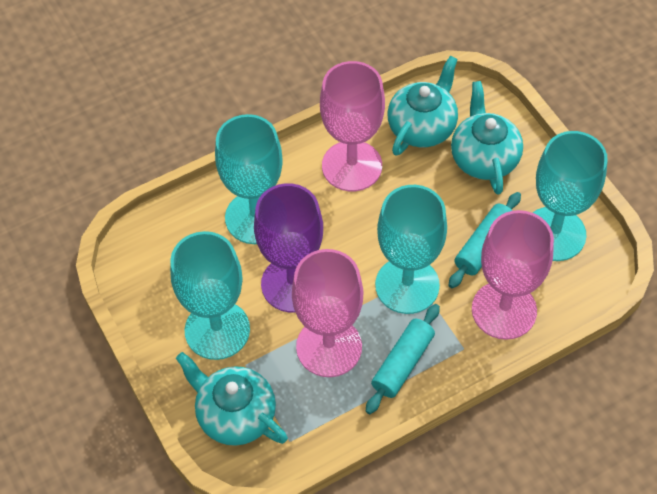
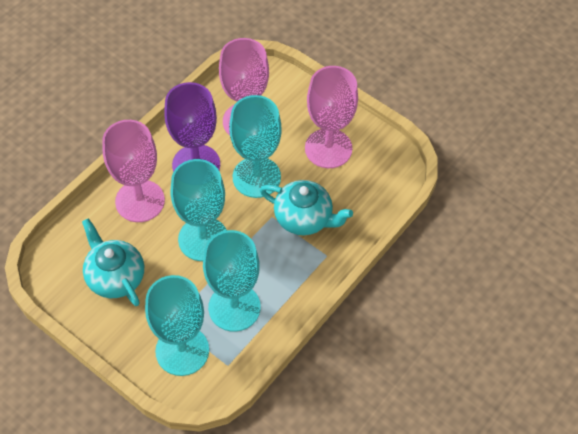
turquoise rolling pin: [366,304,440,414] [448,192,521,288] = 2 -> none = 0
turquoise teapot: [176,352,288,446] [388,56,458,155] [451,81,523,195] = 3 -> [82,218,144,306] [260,180,353,235] = 2

